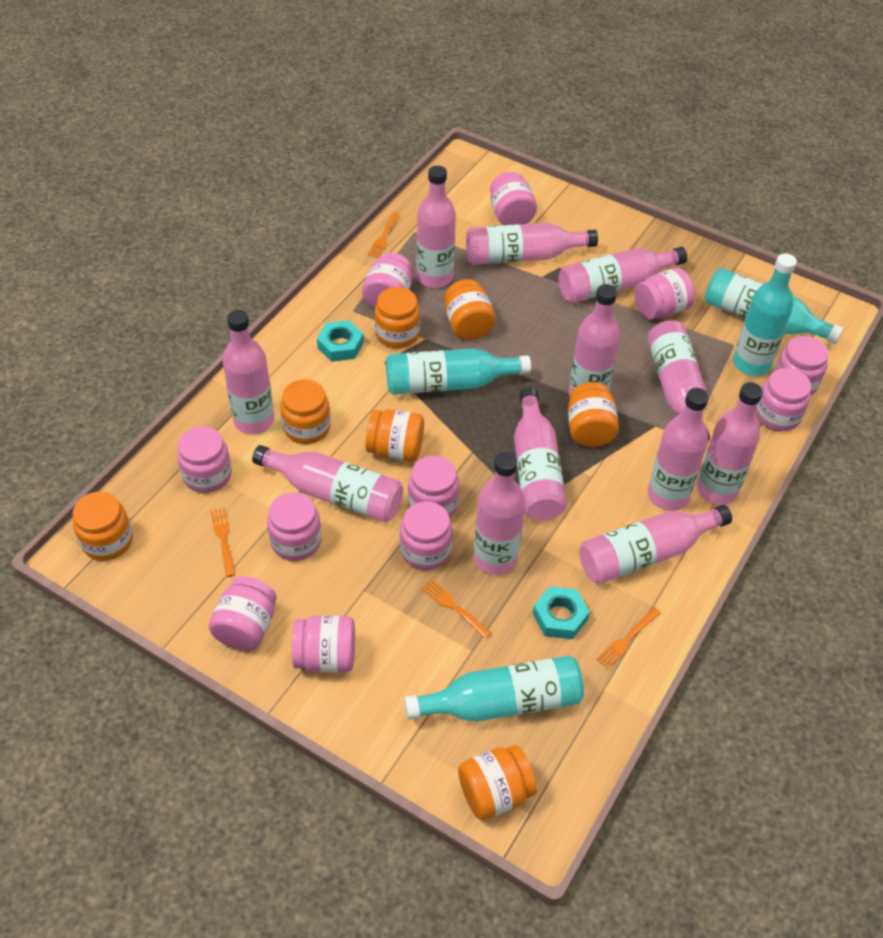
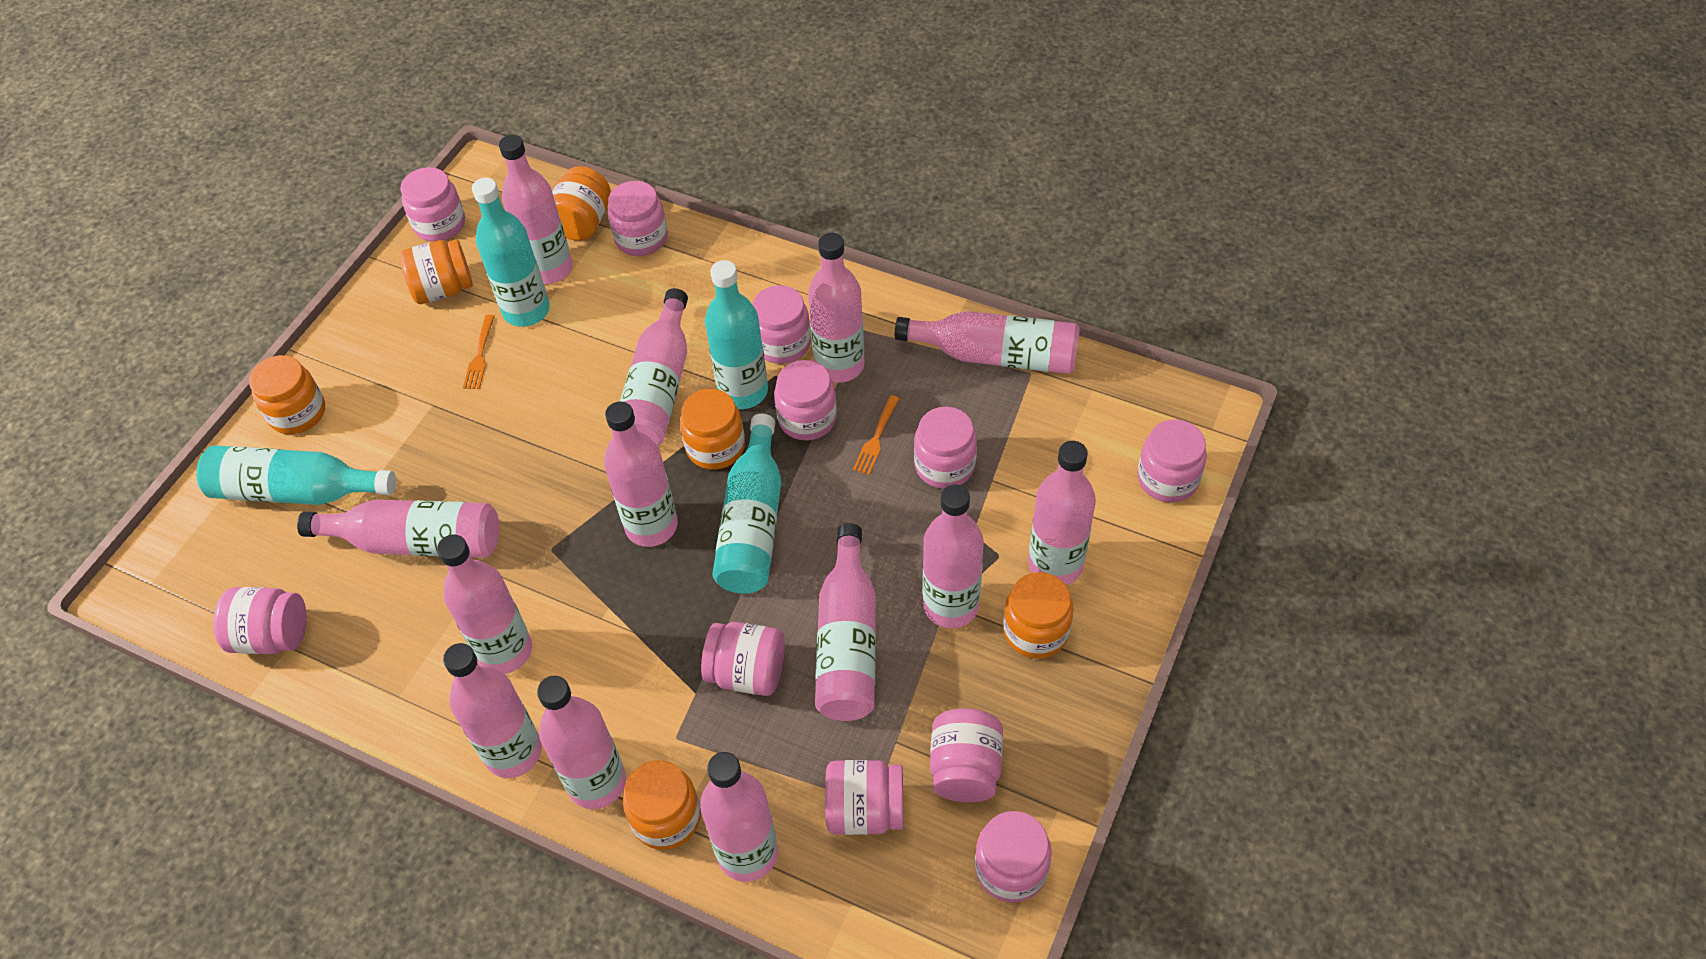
orange fork: [211,508,235,577] [368,213,400,258] [421,579,492,639] [596,607,661,669] = 4 -> [463,315,495,389] [853,395,900,475] = 2
orange jar: [73,492,133,561] [280,379,331,444] [366,409,424,462] [375,287,420,348] [445,279,496,340] [458,745,537,820] [568,382,619,447] = 7 -> [249,355,325,434] [399,239,473,304] [552,166,610,241] [623,760,701,850] [680,389,745,470] [1003,572,1074,659] = 6
pink bottle: [223,310,274,434] [252,445,403,522] [417,165,456,288] [466,223,598,265] [474,452,525,575] [514,387,567,521] [559,247,687,303] [569,284,620,396] [579,505,732,584] [648,321,710,441] [648,388,709,511] [697,382,763,505] = 12 -> [297,500,499,558] [437,534,532,674] [443,643,542,778] [499,135,573,284] [537,676,626,809] [604,401,678,547] [620,288,688,446] [700,752,778,882] [808,233,864,383] [815,523,876,721] [895,311,1080,374] [923,484,984,628] [1028,441,1096,585] = 13
turquoise nut: [317,320,364,362] [533,586,590,639] = 2 -> none = 0

